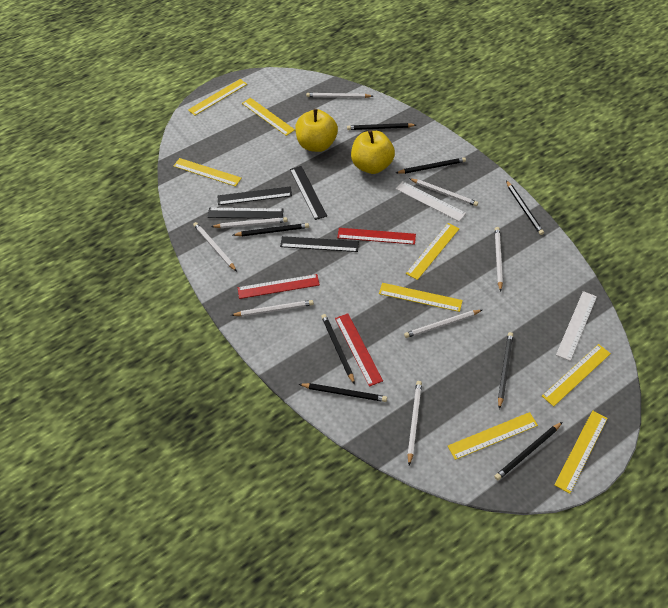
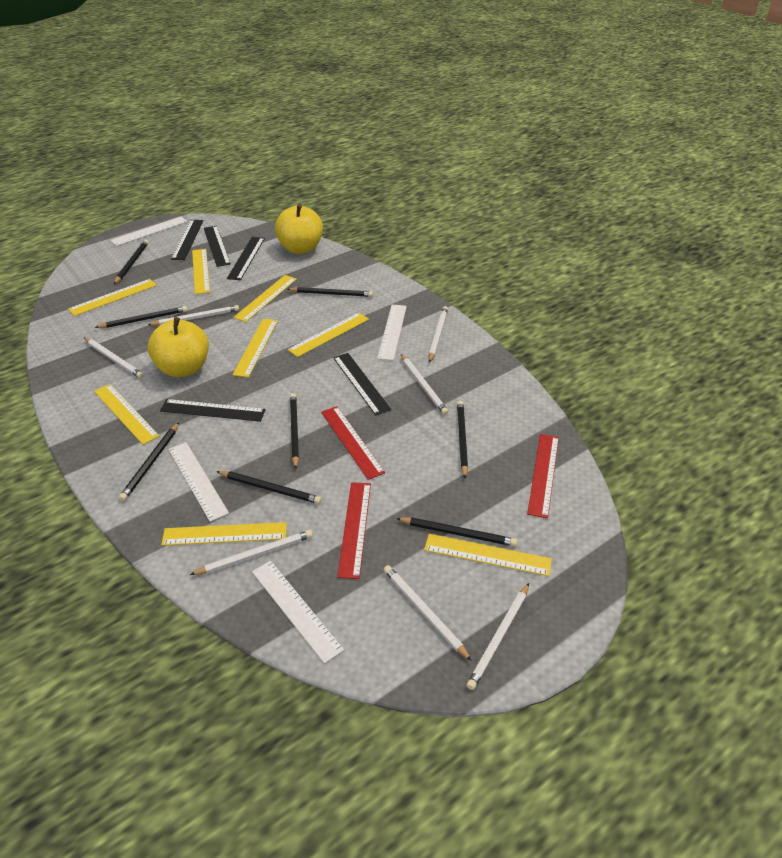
black ruler: [207,207,284,219] [217,186,292,205] [280,236,359,252] [290,166,327,220] = 4 -> [160,399,266,422] [171,220,203,260] [204,226,231,267] [227,237,265,280] [333,353,391,415] = 5
white pencil: [193,222,237,271] [211,217,288,228] [231,300,314,316] [306,93,373,98] [404,310,482,338] [407,381,422,465] [409,178,478,206] [495,227,503,292] = 8 -> [84,338,144,378] [148,305,239,326] [190,530,313,575] [384,565,472,661] [401,354,448,415] [429,306,448,363] [466,583,529,690] = 7
white ruler: [396,181,466,221] [556,291,597,361] = 2 -> [110,217,187,246] [168,442,229,522] [252,561,344,664] [377,305,407,361] = 4

